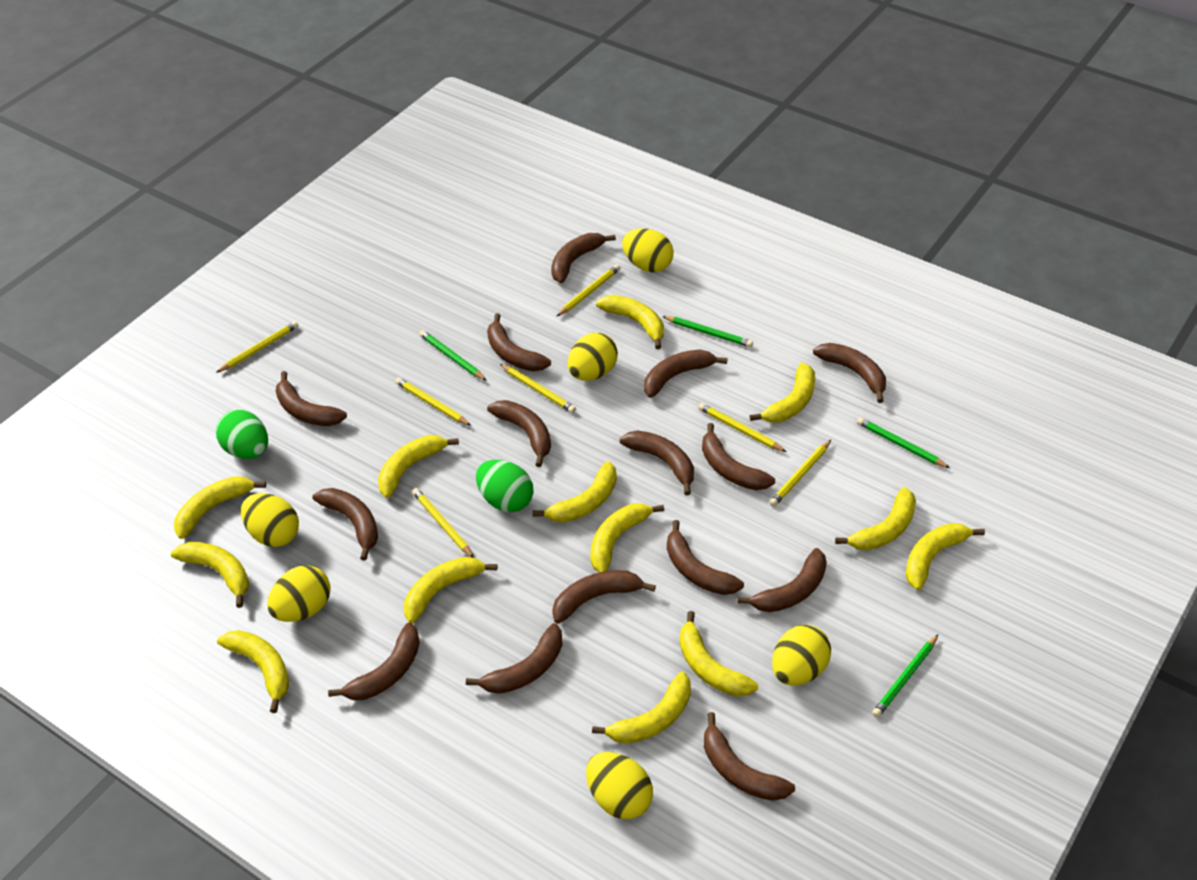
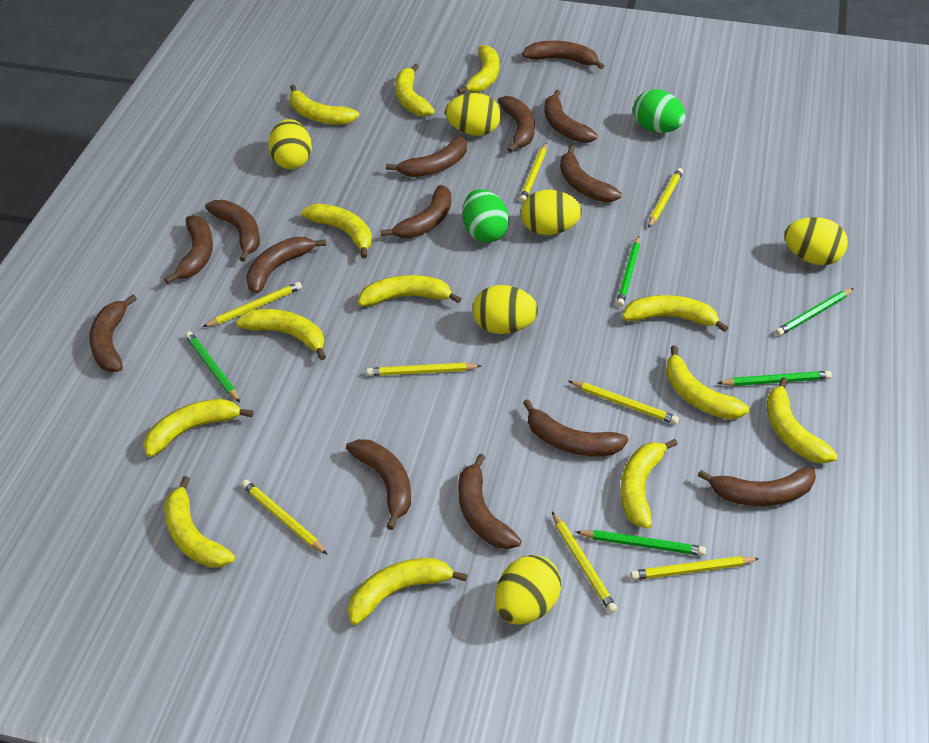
brown banana: [276,371,347,426] [312,488,378,561] [328,623,420,700] [466,623,562,694] [487,313,551,371] [487,400,551,467] [551,233,616,283] [552,570,656,623] [620,430,694,495] [644,350,727,398] [667,520,744,595] [702,423,775,490] [704,712,795,801] [737,548,827,612] [813,343,886,403] = 15 -> [89,295,137,372] [164,215,213,284] [205,200,260,262] [246,237,326,294] [346,439,411,530] [381,185,451,238] [386,136,467,177] [458,454,522,549] [498,96,535,153] [522,41,604,69] [523,399,628,456] [544,90,598,143] [560,146,622,202] [698,467,816,506] = 14
green pencil: [419,330,487,381] [662,316,753,347] [857,417,950,468] [872,635,938,718] = 4 -> [185,331,240,403] [576,530,706,556] [616,236,640,307] [718,371,832,386] [775,288,854,336] = 5
yellow pencil: [216,321,299,373] [395,378,471,426] [412,488,474,558] [500,364,576,413] [556,264,620,317] [698,403,786,452] [769,440,831,507] = 7 -> [203,282,302,327] [241,480,328,555] [366,363,481,376] [519,142,547,203] [552,512,617,613] [569,381,679,424] [630,556,760,580] [648,168,683,228] = 8

